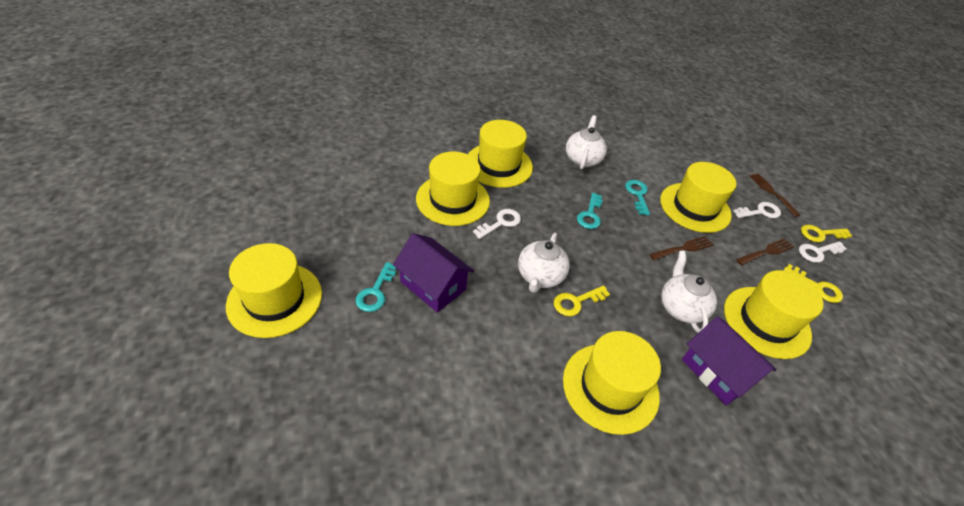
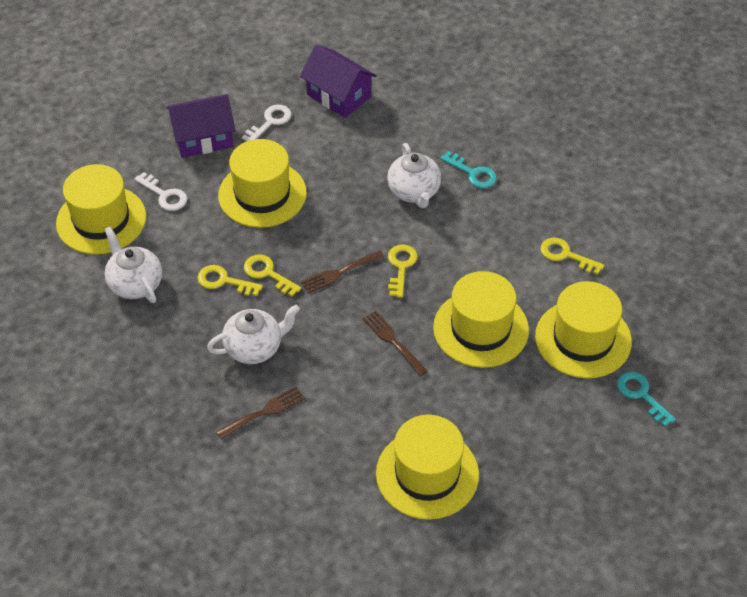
turquoise key: [356,262,397,312] [577,193,603,229] [625,180,650,215] = 3 -> [440,151,497,188] [617,372,676,427] = 2
white key: [473,209,521,239] [734,202,781,218] [799,241,847,263] = 3 -> [134,172,187,211] [242,105,292,142] = 2
yellow hat: [226,243,322,338] [416,151,490,226] [468,120,533,188] [563,331,661,435] [660,162,737,233] [724,270,824,359] = 6 -> [56,164,146,255] [218,139,307,228] [376,415,479,520] [433,271,529,368] [535,281,632,379] = 5
yellow key: [554,285,610,316] [784,264,843,303] [801,225,852,242] = 3 -> [197,265,263,296] [244,254,301,296] [388,244,418,298] [540,237,604,275] = 4

